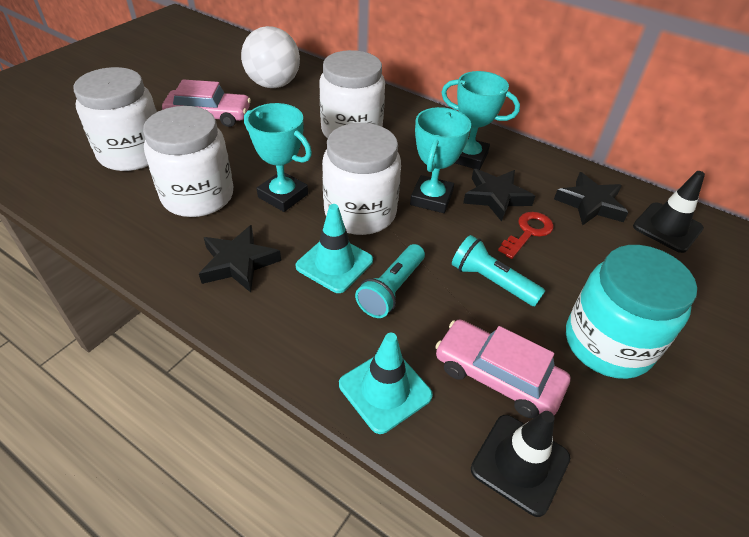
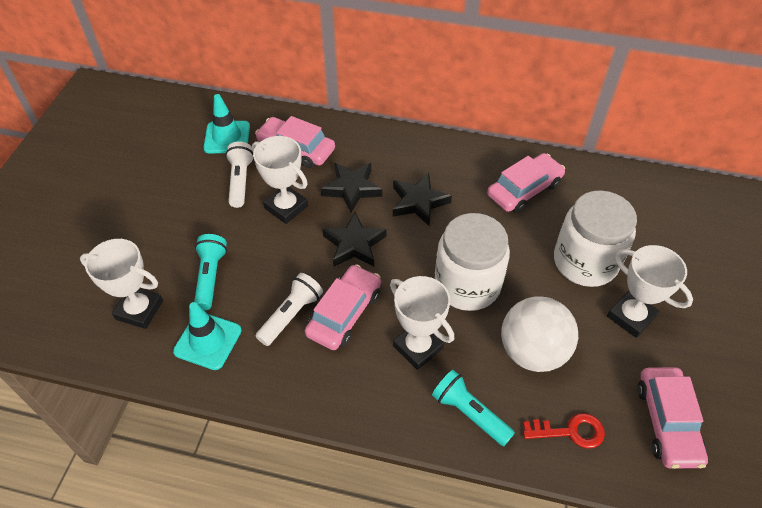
black traffic cone: [471,411,570,517] [633,171,705,253] = 2 -> none = 0
pink car: [162,79,251,127] [435,319,570,418] = 2 -> [255,116,335,168] [305,264,381,350] [487,153,565,213] [637,367,708,469] = 4
turquoise jar: [566,245,697,379] = 1 -> none = 0
turquoise trophy: [244,103,312,212] [410,107,471,213] [441,71,520,170] = 3 -> none = 0
white flashlight: none = 0 -> [226,141,254,208] [256,273,323,346] = 2
white jar: [73,67,157,171] [143,106,233,217] [319,50,385,139] [322,123,401,235] = 4 -> [435,213,510,311] [554,190,637,287] = 2
white trophy: none = 0 -> [80,239,163,329] [252,136,308,224] [390,276,454,370] [607,245,693,338] = 4

